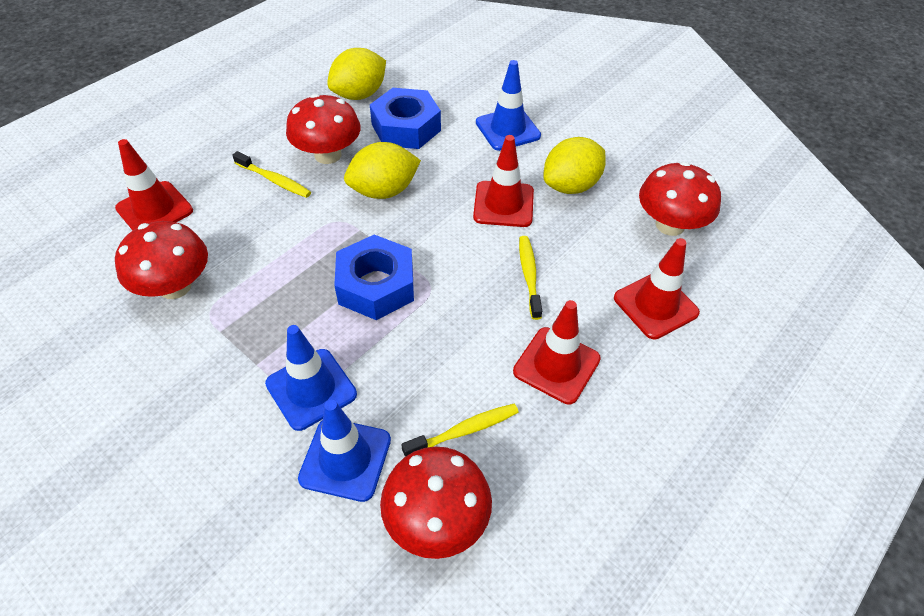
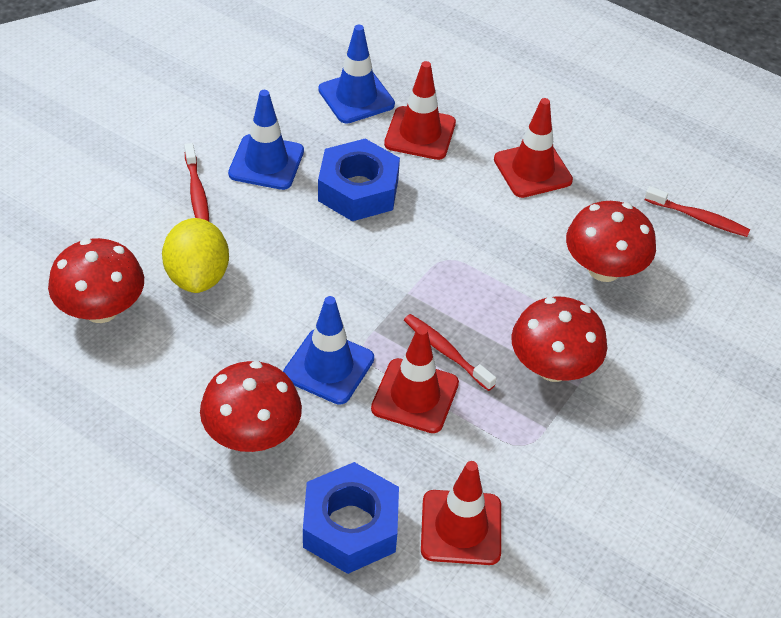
red toothbrush: none = 0 -> [184,143,209,221] [404,314,496,391] [645,186,750,237] = 3
yellow lemon: [327,48,386,100] [344,142,421,199] [543,137,606,194] = 3 -> [162,218,229,293] = 1
yellow toothbrush: [232,151,311,198] [401,404,519,457] [519,236,542,320] = 3 -> none = 0

